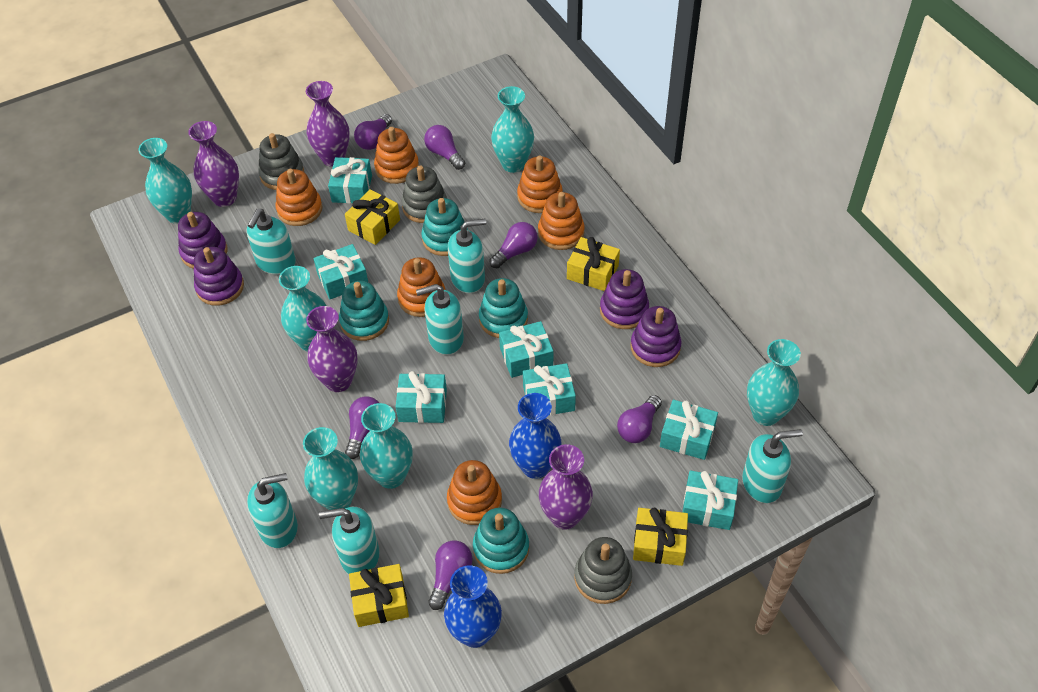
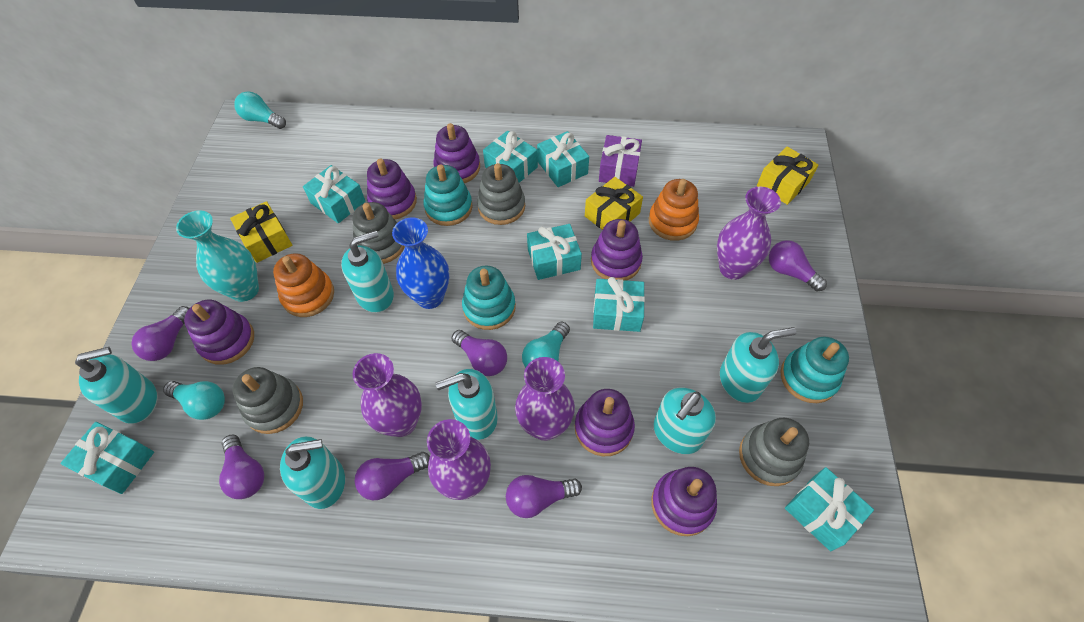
blue vase: [444,565,502,648] [509,393,561,479] = 2 -> [392,217,449,309] = 1
grey stacking toy: [258,133,304,190] [401,165,447,223] [574,537,632,604] = 3 -> [232,367,303,434] [352,202,405,264] [477,163,525,225] [739,418,809,486] = 4
orange stacking toy: [276,169,322,226] [374,127,419,184] [397,257,446,317] [447,460,502,525] [517,155,563,213] [538,192,584,250] = 6 -> [273,253,334,317] [649,179,699,241] = 2
purple gift: none = 0 -> [599,135,642,187] = 1
purple stacking toy: [178,212,228,269] [194,247,244,306] [600,269,649,329] [630,306,681,367] = 4 -> [184,300,254,365] [367,159,417,220] [433,123,480,183] [575,389,635,456] [591,219,643,281] [651,467,717,536] = 6
turquoise light bulb: none = 0 -> [163,381,225,420] [234,91,286,129] [522,322,570,368] = 3
turquoise stacking toy: [339,281,389,341] [421,198,468,256] [473,508,529,574] [479,278,528,338] = 4 -> [423,164,473,226] [462,266,516,330] [780,337,849,403] = 3
turquoise vase: [138,138,192,224] [279,266,327,352] [303,427,358,510] [360,403,413,489] [491,86,534,173] [747,339,801,426] = 6 -> [176,210,259,302] = 1
yellow gift: [345,189,400,245] [349,564,409,627] [567,237,620,291] [633,508,688,566] = 4 -> [230,201,292,263] [585,177,643,230] [757,147,818,205] = 3

